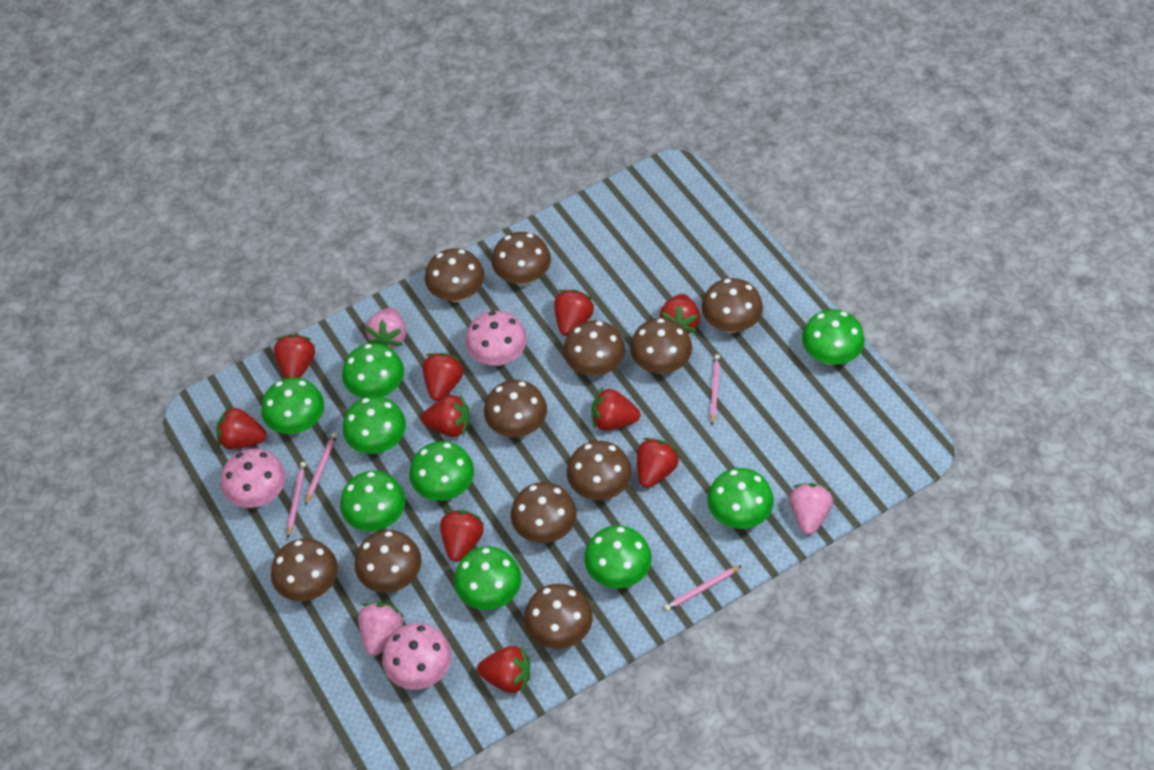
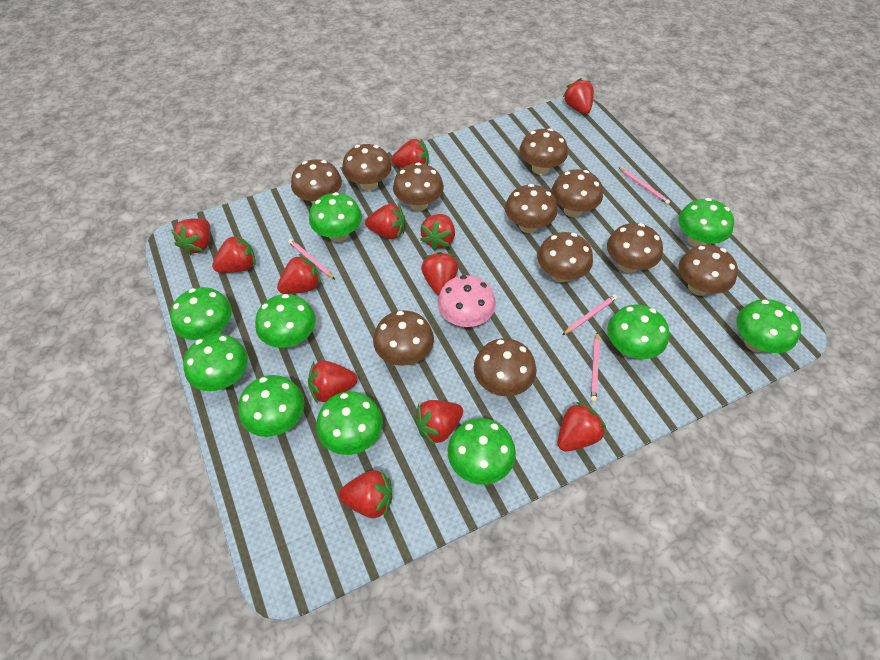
green mushroom: [261,377,324,434] [340,471,405,531] [342,343,404,398] [343,396,406,454] [409,441,474,501] [454,546,521,610] [584,525,652,588] [707,468,774,529] [802,309,865,365] = 9 -> [170,287,232,340] [183,334,248,391] [238,375,304,437] [255,294,316,348] [309,192,362,242] [316,391,383,455] [448,418,516,485] [607,304,669,359] [678,198,734,247] [736,299,801,353] = 10
pink mushroom: [221,448,286,508] [382,623,452,690] [465,311,527,366] = 3 -> [437,275,496,327] = 1
pink strawberry: [358,602,404,656] [366,308,406,348] [789,483,833,535] = 3 -> none = 0
red strawberry: [217,406,267,449] [274,334,315,378] [421,395,470,437] [423,353,464,401] [440,510,484,562] [477,646,530,693] [554,290,595,336] [591,388,641,431] [637,438,680,488] [659,294,700,333] = 10 -> [171,218,210,255] [212,234,256,273] [277,254,321,294] [308,361,357,404] [338,470,392,518] [365,204,405,239] [392,139,429,168] [414,400,463,446] [420,214,455,251] [421,252,458,295] [558,402,606,452] [563,78,594,114] = 12

